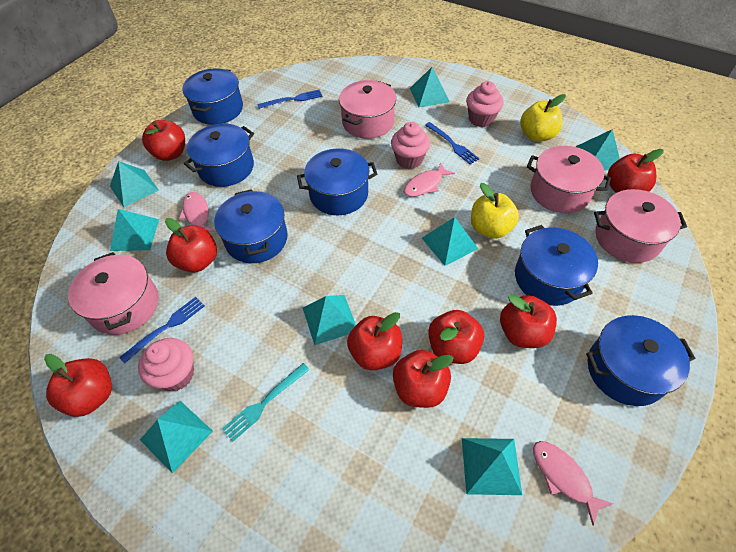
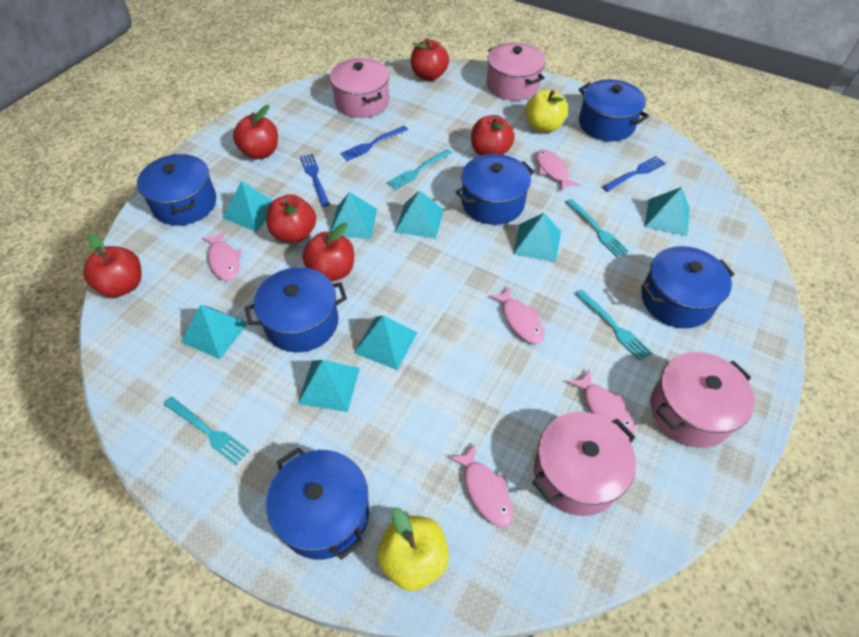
pink cupcake: [138,338,194,391] [391,122,430,169] [466,81,504,127] = 3 -> none = 0
pink fish: [179,192,215,232] [404,162,455,197] [533,441,613,526] = 3 -> [201,230,242,281] [449,443,513,527] [489,286,544,344] [536,149,580,191] [567,369,635,438] = 5
red apple: [44,354,112,417] [142,120,185,161] [165,218,217,273] [347,312,402,370] [393,350,454,408] [428,310,484,364] [500,295,557,348] [607,149,664,193] = 8 -> [83,234,141,297] [233,105,278,159] [266,195,316,243] [302,223,354,281] [411,38,449,81] [471,115,515,156] = 6
turquoise fork: [222,363,310,442] = 1 -> [164,397,250,465] [387,149,452,190] [566,199,628,257] [575,290,652,361] = 4

